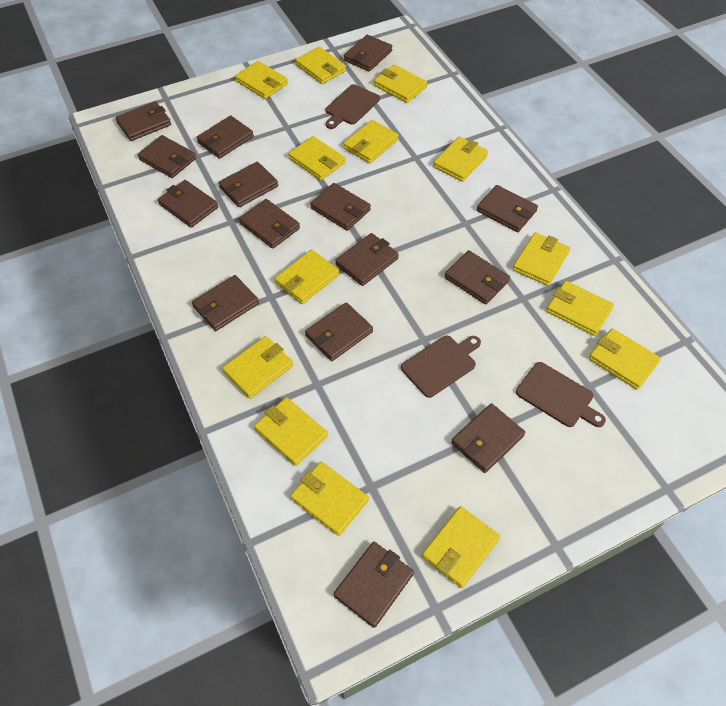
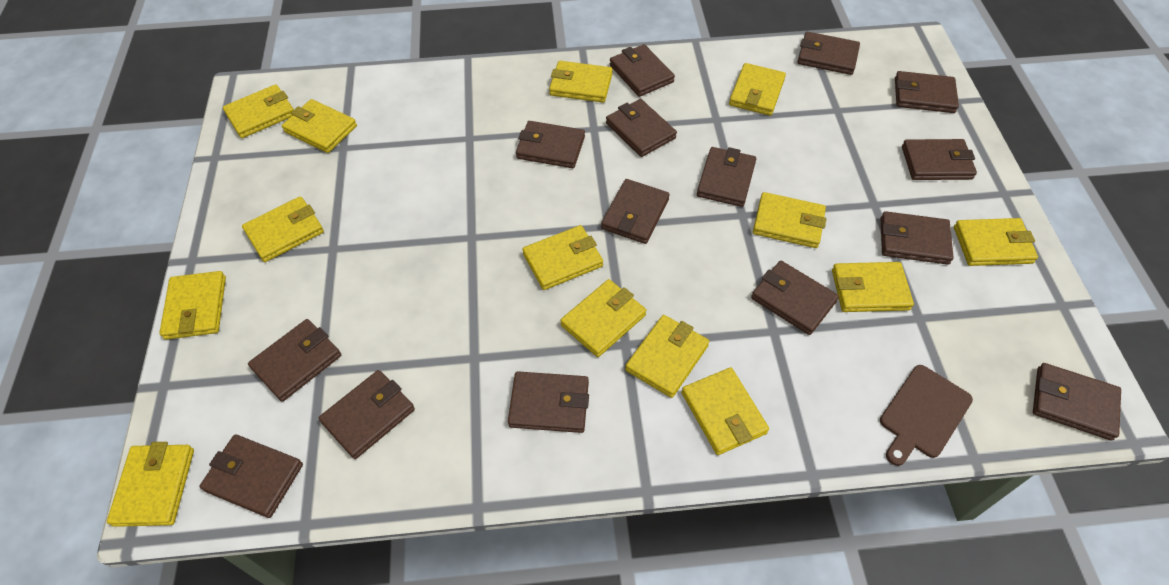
brown cutting board: [325,84,380,129] [401,336,481,398] [516,362,606,427] = 3 -> [880,365,973,466] = 1

